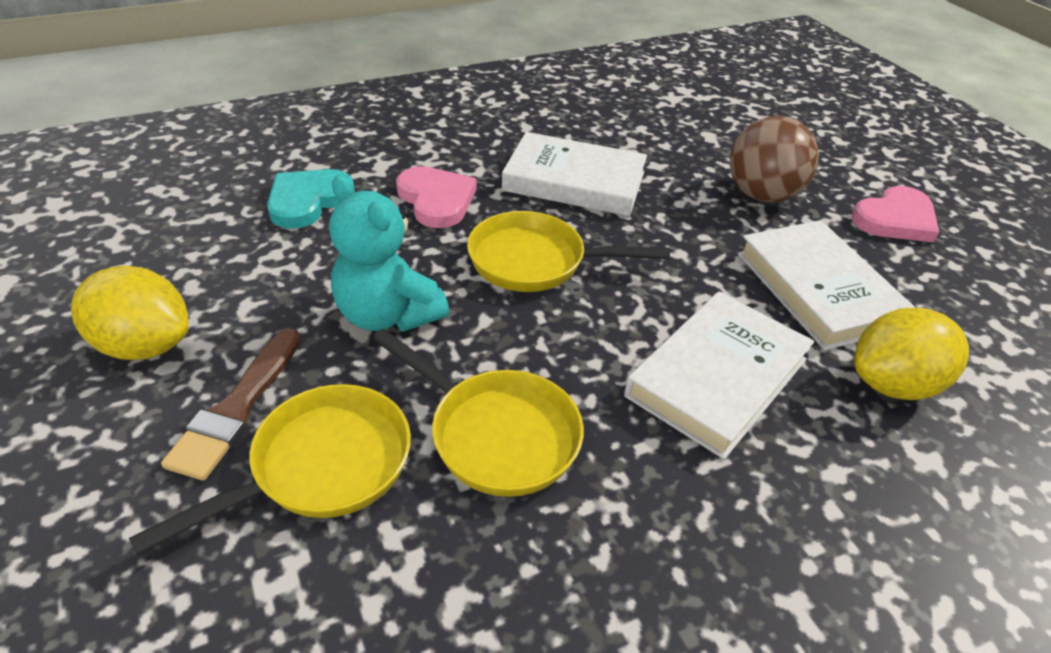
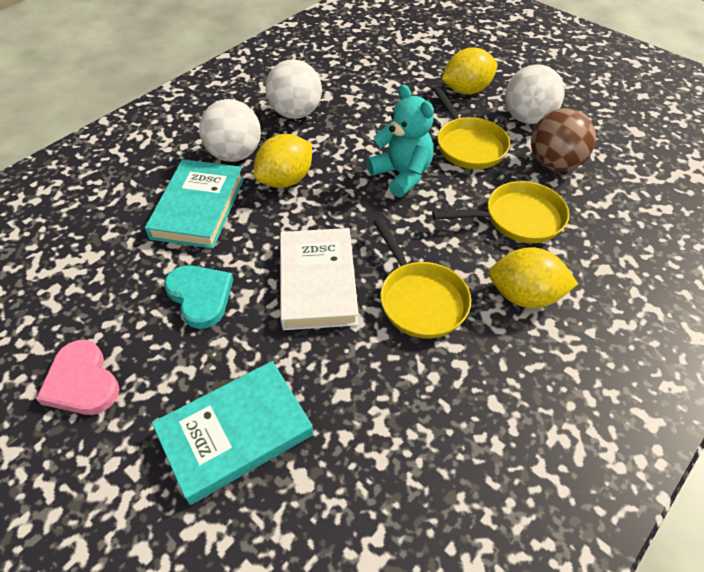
brown brush: [161,328,301,481] = 1 -> none = 0
pink heart: [396,166,476,228] [852,186,939,243] = 2 -> [36,340,120,415] = 1
turquoise book: none = 0 -> [145,159,244,249] [152,361,313,505] = 2
white ball: none = 0 -> [199,99,261,162] [265,59,322,119] [505,64,565,124] = 3
white book: [502,132,647,216] [624,292,814,459] [738,220,916,350] = 3 -> [280,228,359,330] = 1
yellow lemon: [71,266,189,360] [854,308,969,400] = 2 -> [254,134,312,188] [442,48,497,95] [489,247,578,308] = 3

